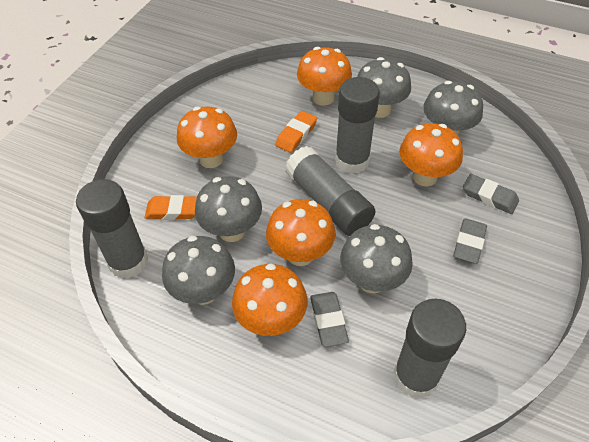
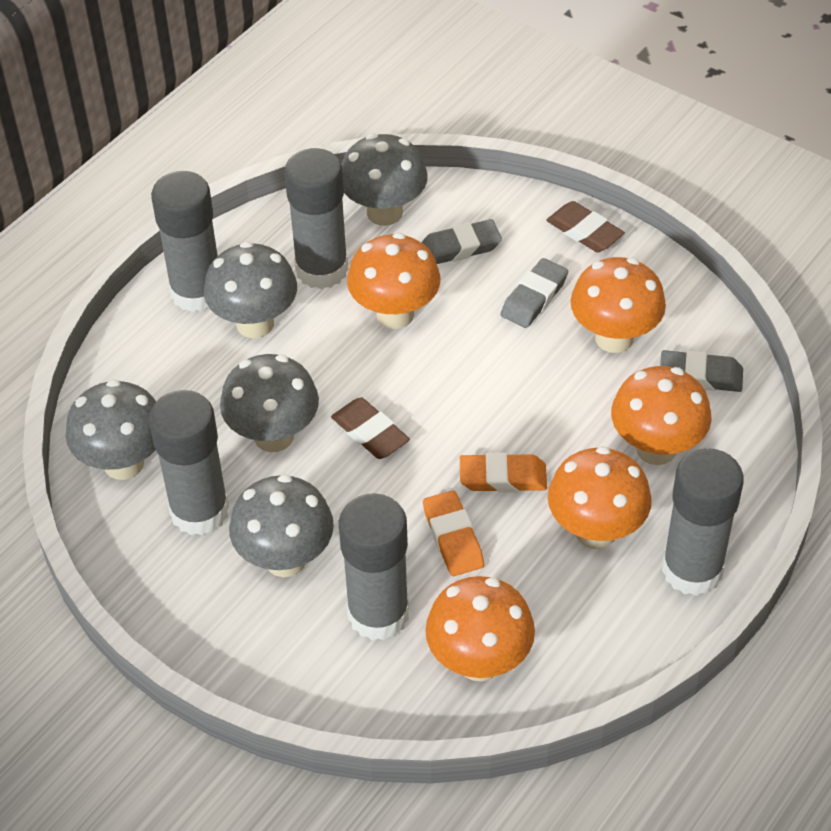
brown eraser: none = 0 -> [331,397,410,459] [546,201,625,252] = 2
grey glue stick: [76,179,148,279] [285,146,376,236] [335,77,380,174] [394,299,466,399] = 4 -> [149,390,229,536] [151,171,218,312] [284,148,349,289] [339,493,409,640] [662,448,744,596] = 5

